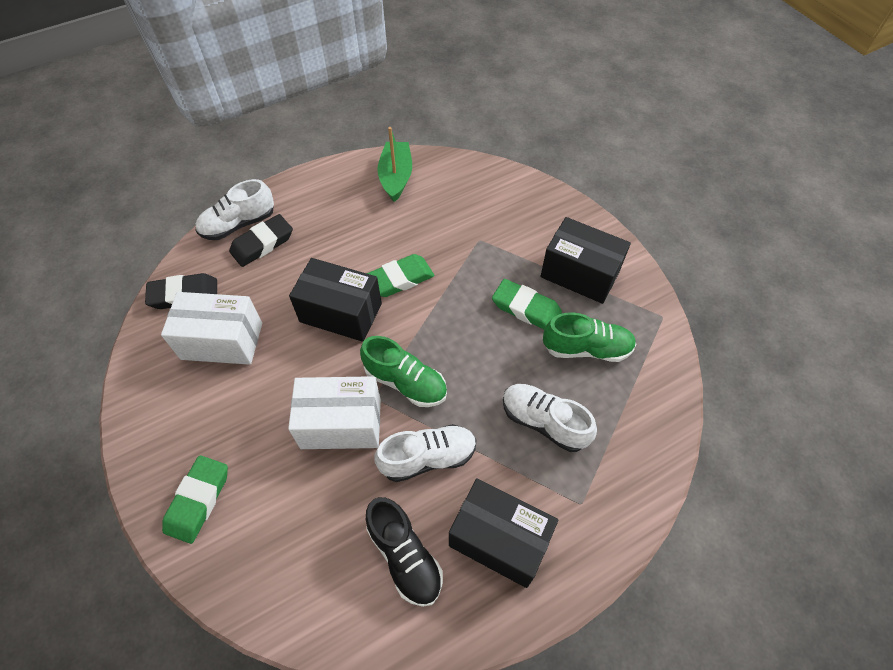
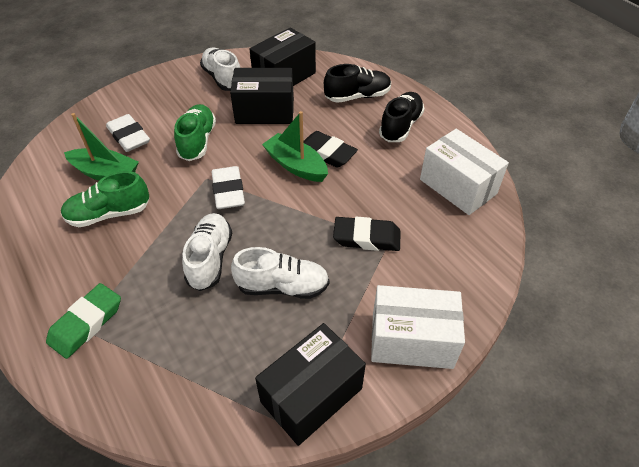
black shoe: [366,497,443,607] = 1 -> [324,64,391,103] [379,92,425,142] = 2
green boat: [377,127,412,202] = 1 -> [64,113,139,181] [262,111,328,182] = 2
green eraser: [162,455,228,544] [367,254,434,297] [492,279,562,329] = 3 -> [46,283,121,359] = 1
white eraser: none = 0 -> [106,114,150,152] [211,166,245,209] = 2

